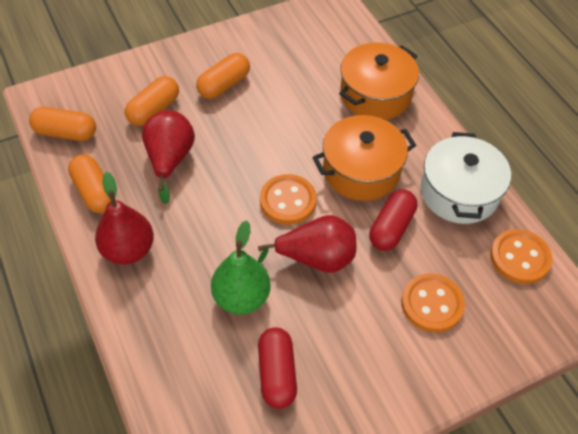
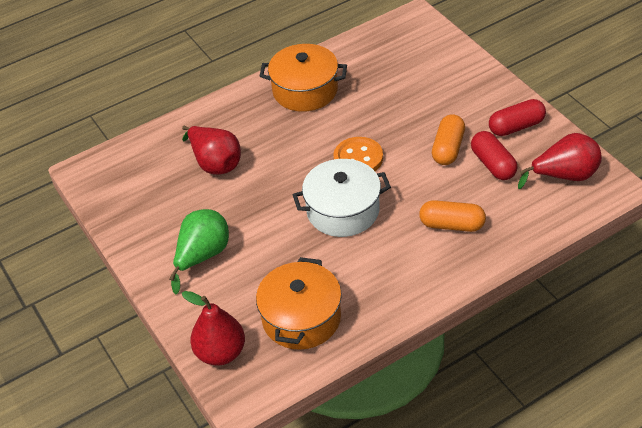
orange button: [260,174,317,225] [401,273,465,333] [490,229,552,284] = 3 -> [333,137,383,171] = 1
orange capsule: [29,107,96,141] [68,154,111,213] [125,76,179,126] [196,53,250,99] = 4 -> [419,200,486,232] [432,114,465,165] = 2

